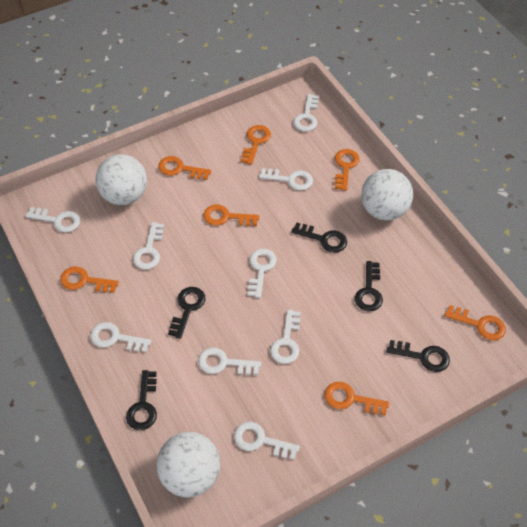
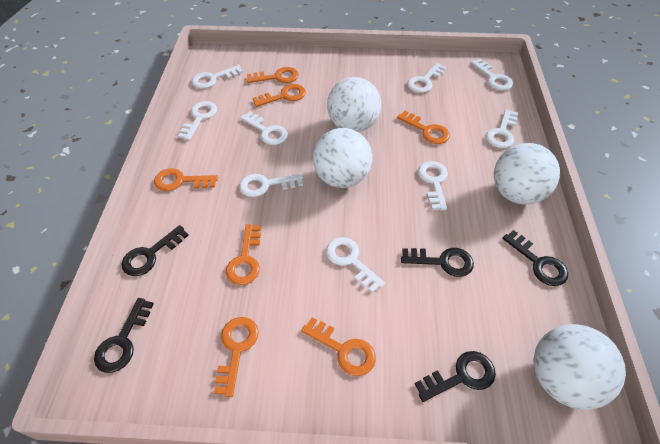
white ball: [95,154,147,205] [156,432,220,497] [361,169,413,221] = 3 -> [313,128,372,188] [327,77,381,132] [494,143,560,205] [533,324,626,410] = 4

